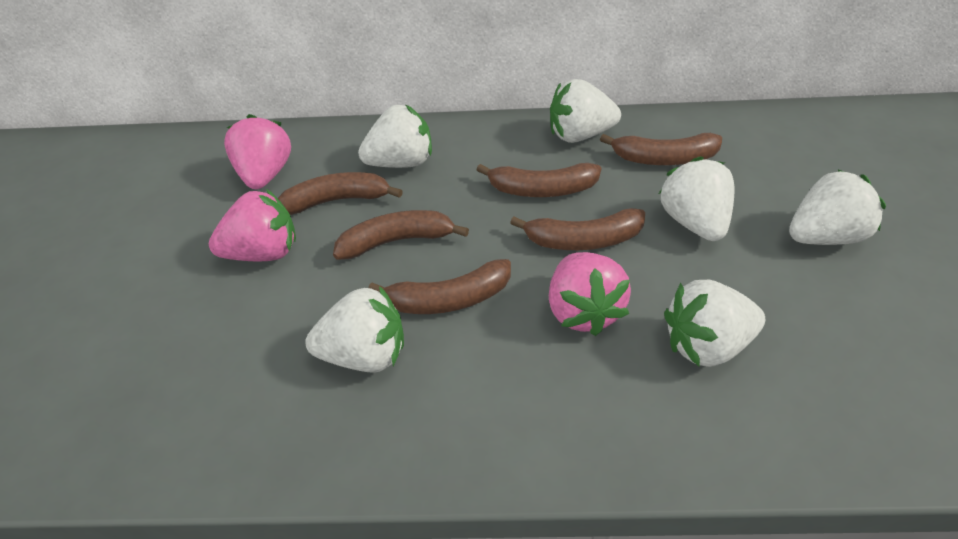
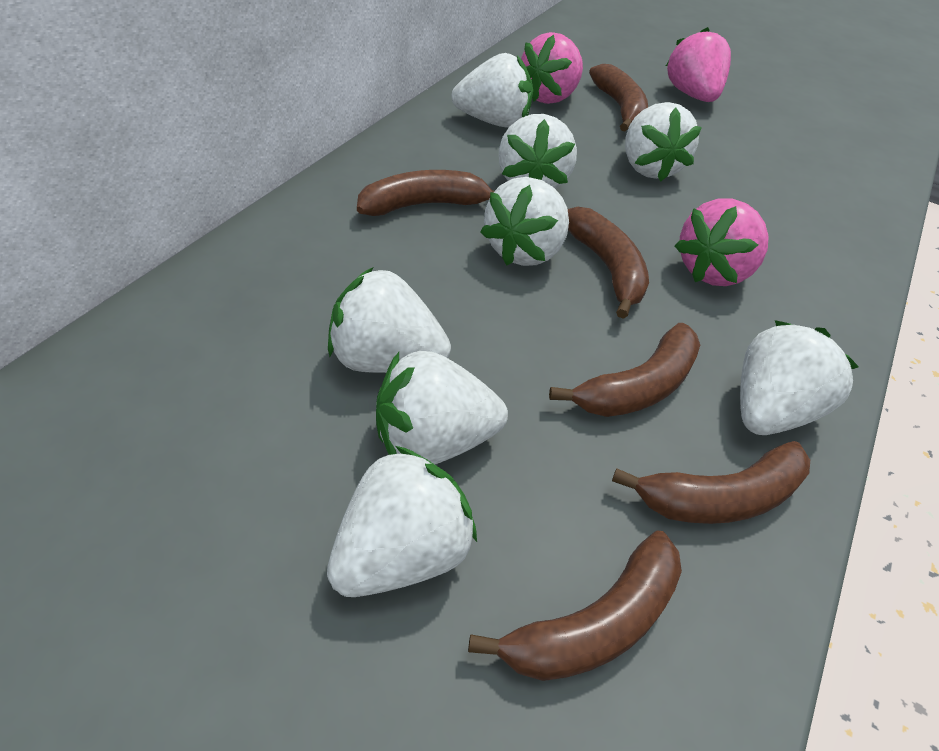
white strawberry: [305,286,404,372] [358,104,432,168] [550,79,621,143] [659,156,734,241] [664,280,765,367] [789,169,886,245] = 6 -> [327,446,477,597] [328,267,451,373] [376,351,508,464] [452,53,533,128] [480,177,569,266] [499,114,577,189] [625,102,702,182] [740,320,859,435] = 8

